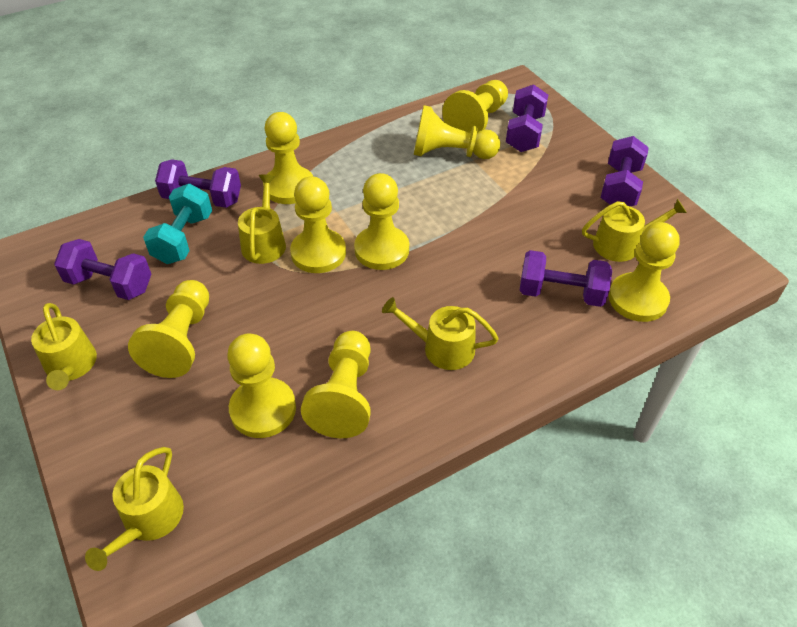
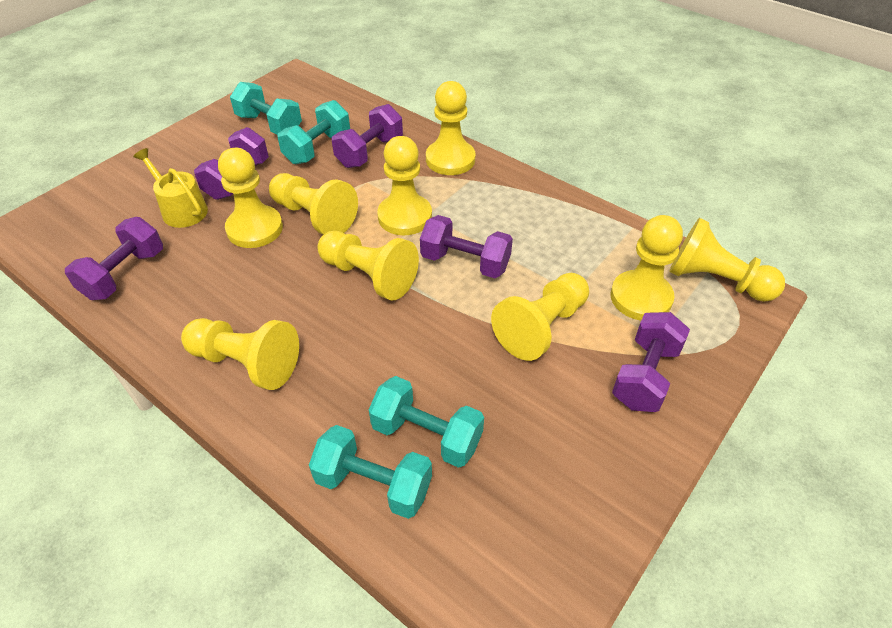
turquoise dumbbell: [143,184,212,264] = 1 -> [230,82,302,135] [278,100,350,164] [309,425,432,519] [369,376,484,468] = 4
yellow watering can: [31,303,97,390] [85,447,184,571] [238,174,286,264] [382,297,499,370] [582,199,687,262] = 5 -> [133,148,208,228] = 1

